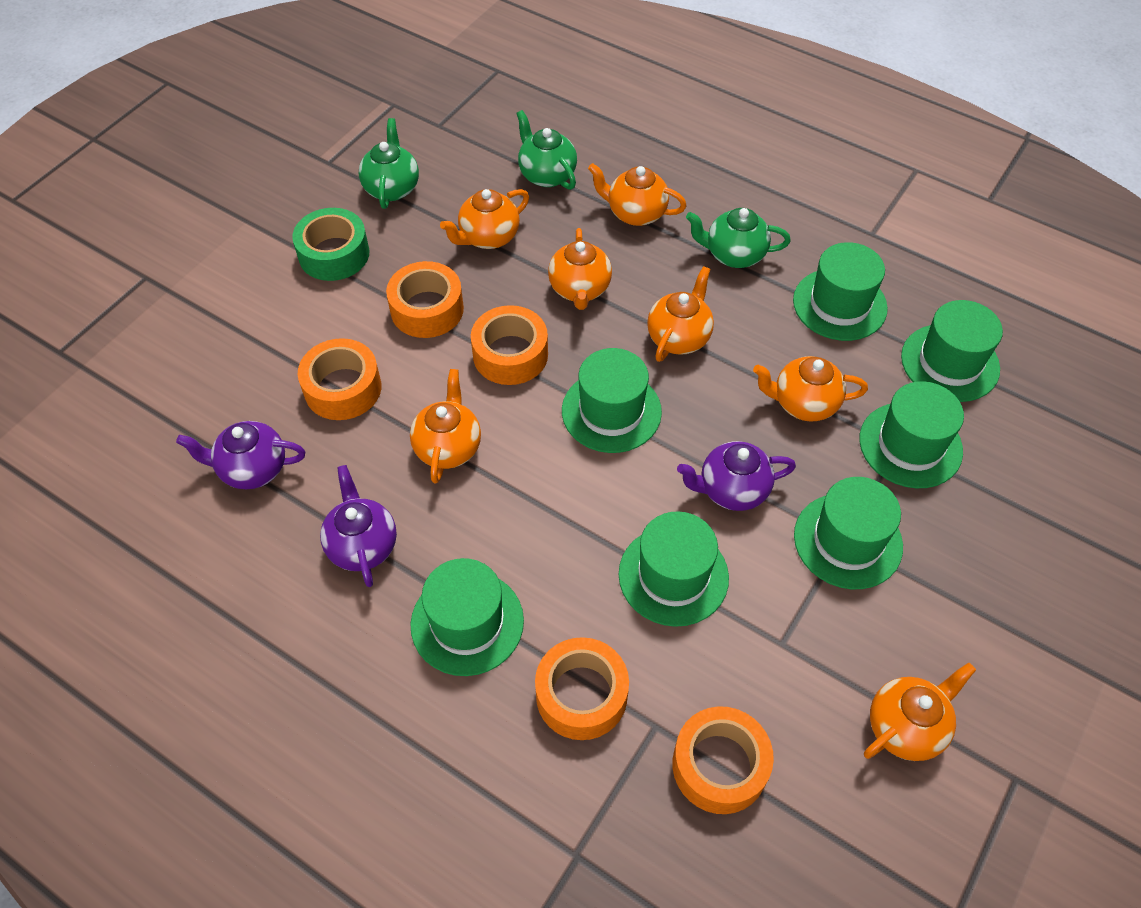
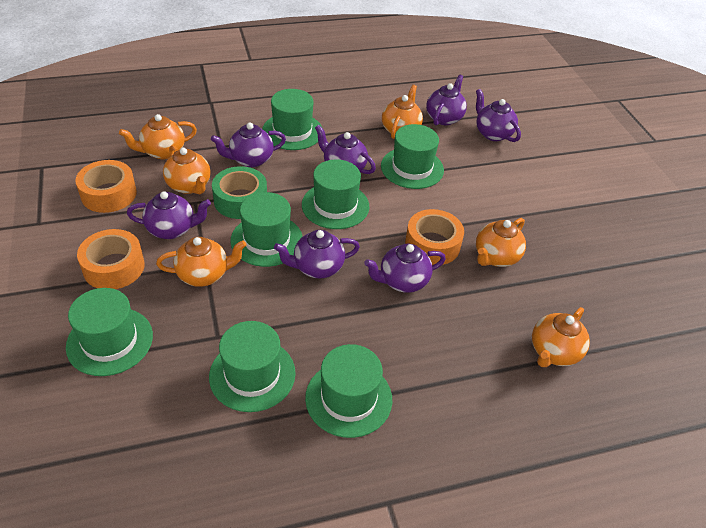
green teapot: [359,118,419,209] [516,110,577,190] [686,208,791,268] = 3 -> none = 0
orange tape: [298,338,382,420] [386,261,464,338] [471,305,548,385] [535,637,629,740] [672,706,774,814] = 5 -> [75,160,137,213] [77,229,145,289] [405,209,464,265] = 3
orange teapot: [410,369,481,484] [440,189,529,249] [548,228,612,310] [588,163,687,226] [647,266,714,362] [753,356,868,421] [864,662,976,761] = 7 -> [119,114,197,159] [156,237,247,287] [163,145,211,194] [382,85,423,139] [476,218,526,267] [532,307,590,367] = 6
purple teapot: [176,421,306,489] [320,465,397,587] [677,441,796,511] = 3 -> [127,191,211,239] [211,123,286,167] [274,230,360,278] [315,125,376,174] [364,243,446,293] [426,75,467,125] [476,89,521,142] = 7

